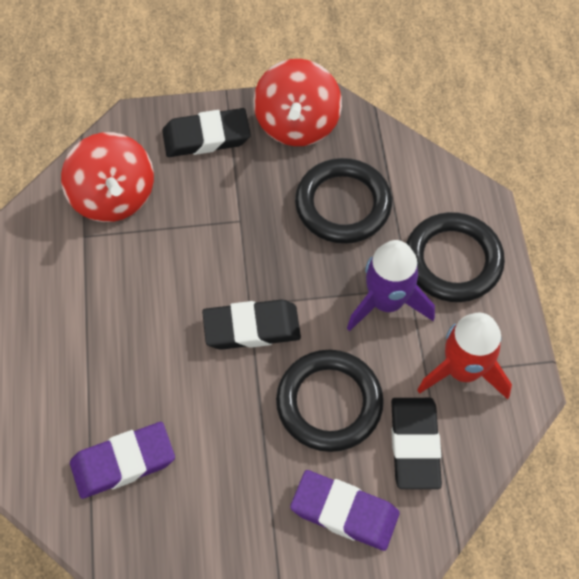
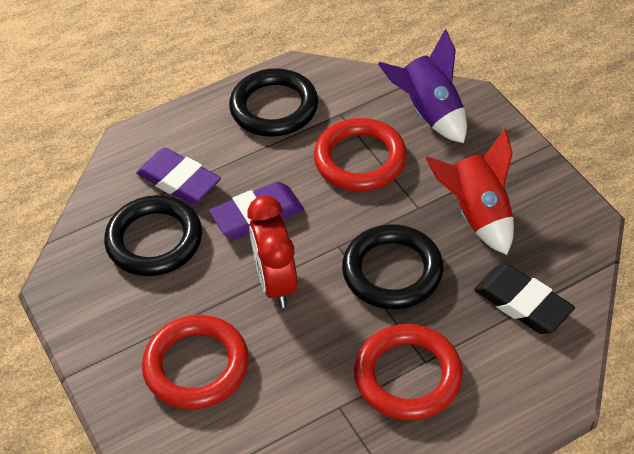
black eraser: [162,108,251,157] [202,299,301,350] [391,398,442,489] = 3 -> [474,264,575,334] = 1
red clock: none = 0 -> [248,195,298,308] = 1
red ring: none = 0 -> [142,315,249,409] [314,118,407,191] [354,324,463,421] = 3
red spinning top: [61,132,154,222] [253,59,342,146] = 2 -> none = 0

